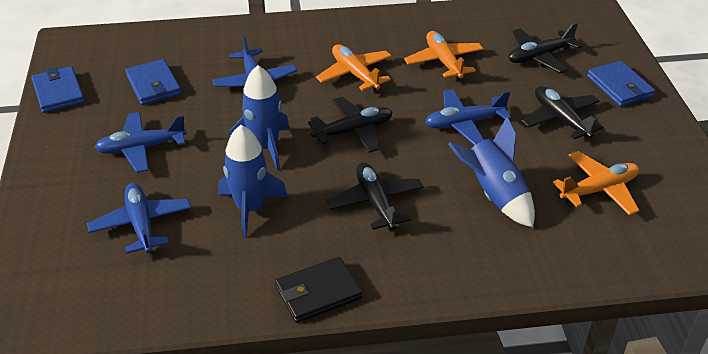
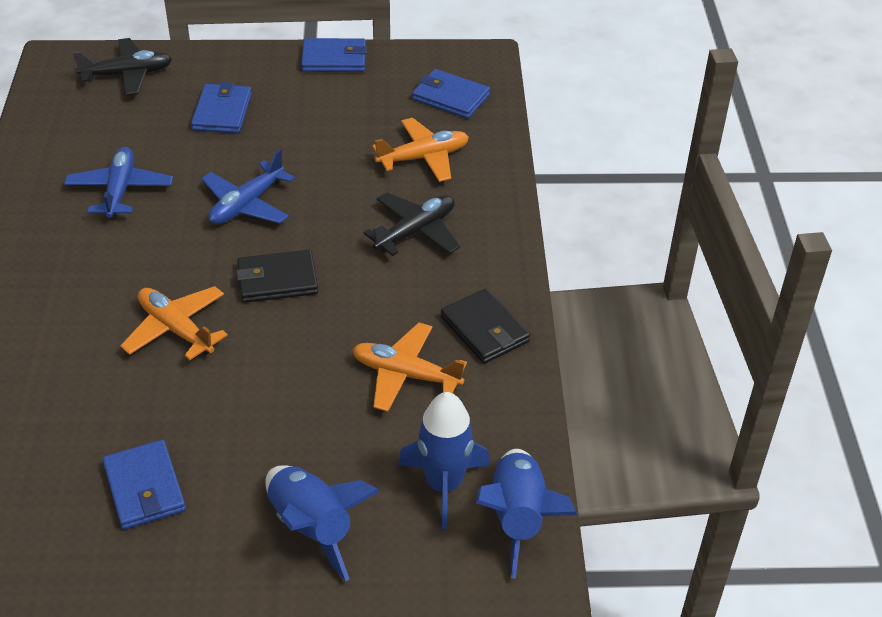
black plane: [308,97,393,153] [326,162,424,230] [508,23,582,73] [521,86,604,140] = 4 -> [73,38,172,96] [363,192,460,256] = 2
black wallet: [275,257,362,323] = 1 -> [236,250,318,303] [441,288,530,364] = 2
blue plane: [87,183,191,254] [95,112,187,173] [212,35,297,89] [425,89,511,146] = 4 -> [64,147,173,219] [201,149,295,224] = 2
blue wallet: [31,66,85,113] [125,59,181,105] [587,61,655,107] = 3 -> [102,440,186,530] [191,82,252,133] [301,38,367,72] [412,69,490,119] = 4

